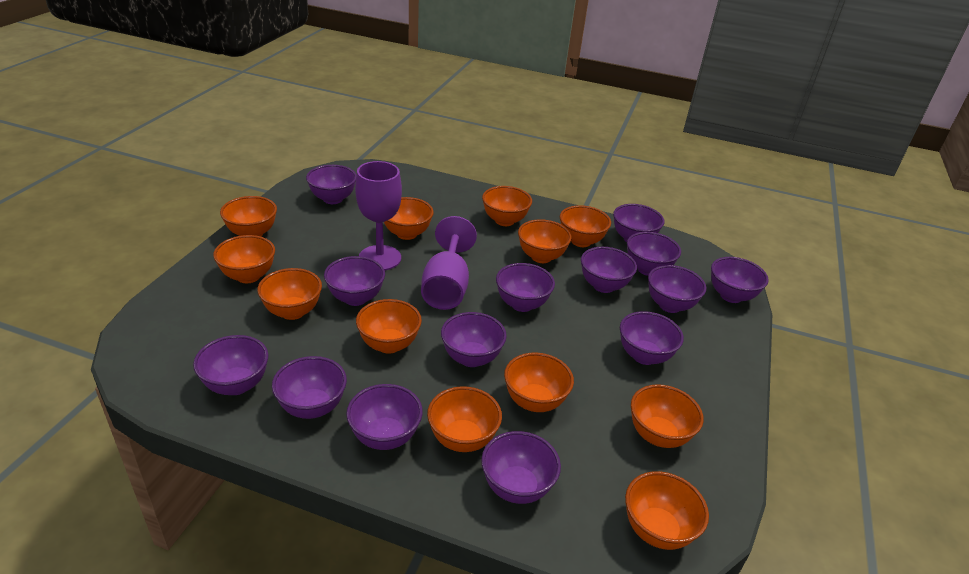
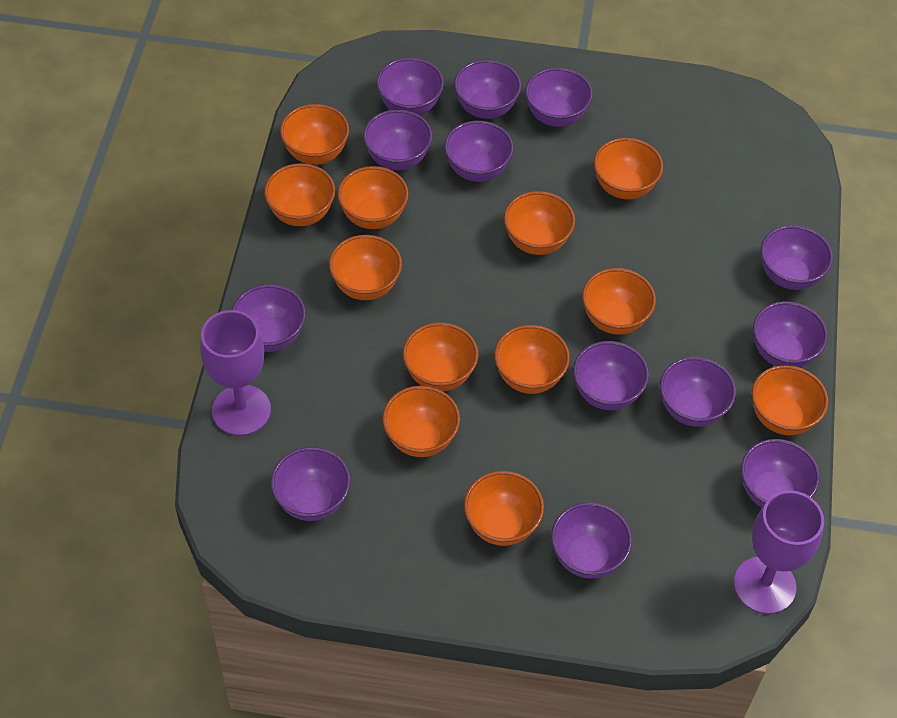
purple bowl: [193,335,269,395] [272,356,347,419] [306,165,357,204] [324,256,385,306] [346,384,423,450] [441,312,507,367] [481,431,561,504] [496,263,555,312] [581,247,637,293] [613,204,664,242] [620,311,684,365] [627,232,681,276] [648,265,706,313] [711,257,769,303] = 14 -> [232,284,306,352] [270,447,351,521] [363,109,432,170] [376,58,444,115] [444,121,514,182] [454,60,521,119] [525,68,593,127] [551,502,632,579] [573,341,649,410] [660,357,736,427] [741,439,820,507] [753,301,828,367] [761,225,833,290] = 13

